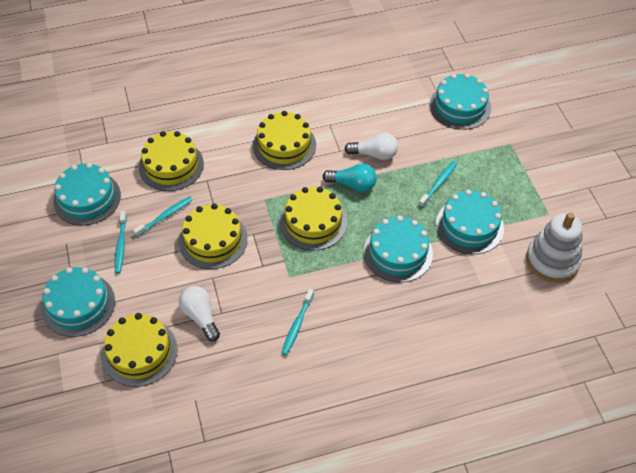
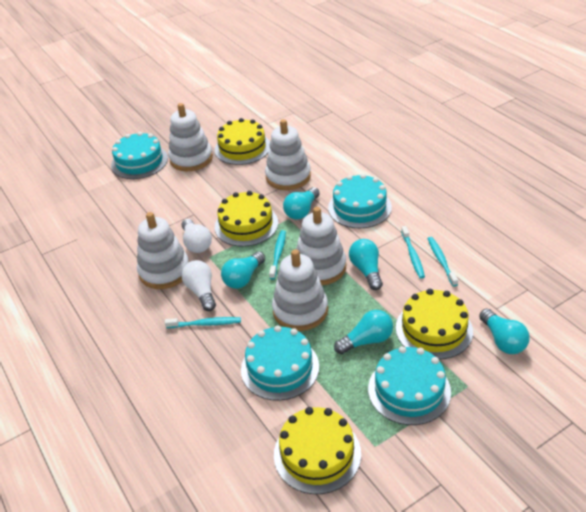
turquoise cake: [42,267,115,337] [53,163,121,226] [363,216,433,282] [430,73,491,130] [436,190,504,254] = 5 -> [111,132,168,179] [241,325,319,401] [328,174,392,228] [368,346,451,425] = 4
turquoise light bulb: [323,164,377,192] = 1 -> [221,251,265,289] [283,187,320,220] [334,310,393,354] [349,239,383,290] [479,309,530,354] = 5
white stacking toy: [526,213,583,283] = 1 -> [137,212,189,289] [168,103,213,171] [265,119,311,190] [272,249,328,331] [296,207,346,285] = 5
yellow cake: [102,313,178,387] [139,131,204,191] [179,203,248,269] [253,111,316,170] [280,187,347,251] = 5 -> [215,118,270,165] [215,191,278,247] [274,407,361,494] [396,289,473,360] = 4

